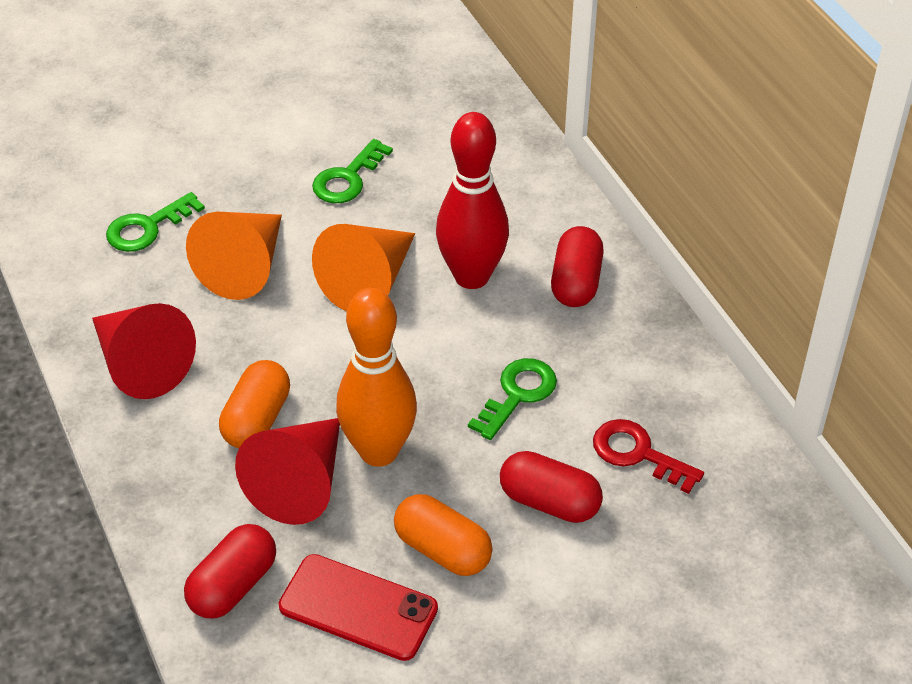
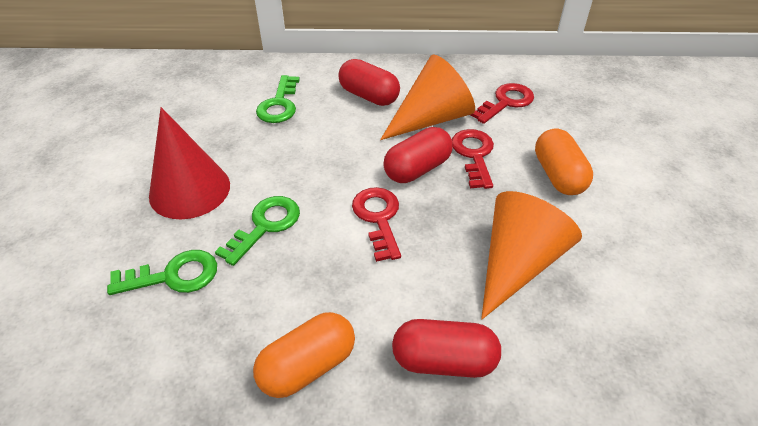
orange bowling pin: [336,288,417,467] = 1 -> none = 0
red bowling pin: [436,112,509,289] = 1 -> none = 0
red cone: [92,303,196,399] [235,418,340,525] = 2 -> [149,107,230,219] = 1
red key: [593,419,704,494] = 1 -> [352,187,401,262] [452,129,494,189] [470,83,534,124] = 3
red phone: [279,554,438,661] = 1 -> none = 0

